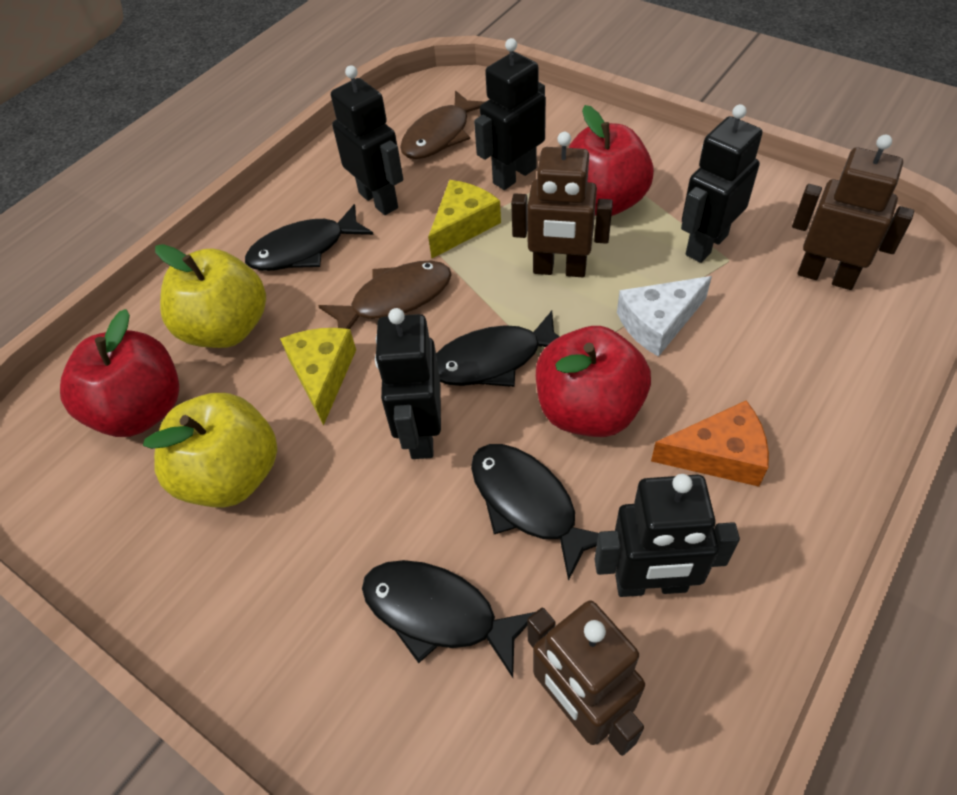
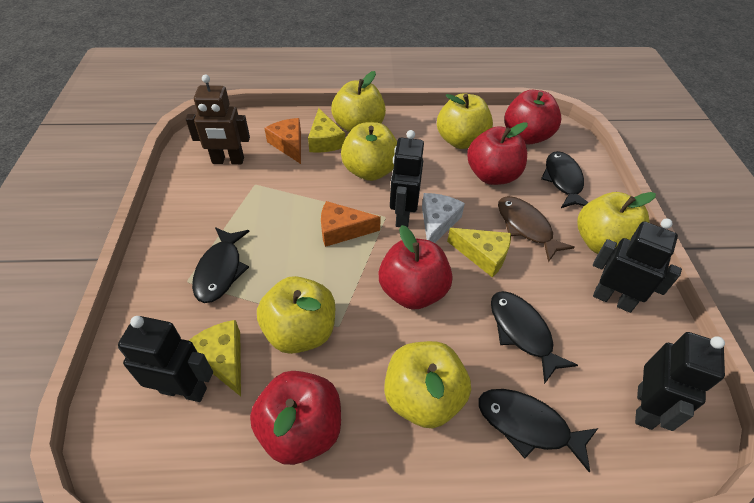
black robot: [331,65,403,215] [375,308,441,459] [474,38,546,190] [595,474,740,597] [681,104,763,263] = 5 -> [118,316,213,402] [390,130,424,227] [593,219,682,313] [635,332,725,431] = 4
brown fish: [318,261,452,329] [400,90,485,159] = 2 -> [498,196,575,262] = 1
brown robot: [511,132,613,277] [527,600,645,756] [792,135,914,290] = 3 -> [185,75,250,164] = 1
orange cheese: [651,400,769,487] = 1 -> [265,118,301,164] [321,201,381,247] = 2
red apple: [60,309,179,437] [536,326,651,437] [568,105,654,216] = 3 -> [250,371,341,465] [379,225,452,310] [467,122,528,185] [504,90,561,145] = 4
yellow apple: [143,393,277,508] [155,244,266,348] = 2 -> [257,276,335,354] [331,71,386,132] [341,122,397,181] [384,341,471,428] [437,93,493,149] [577,192,656,254] = 6
yellow cheese: [280,328,356,426] [428,180,501,258] = 2 -> [189,320,241,396] [308,108,345,153] [447,228,511,277] = 3

